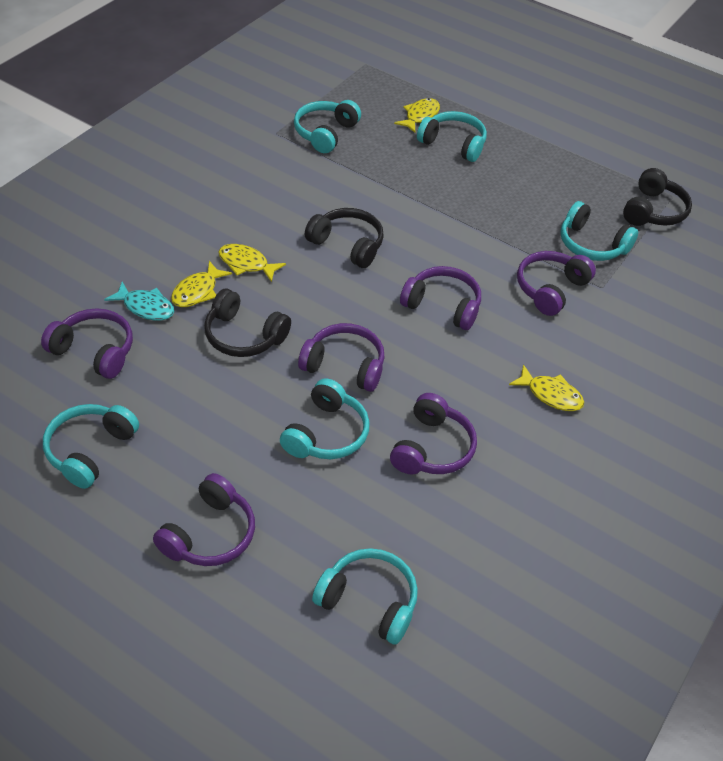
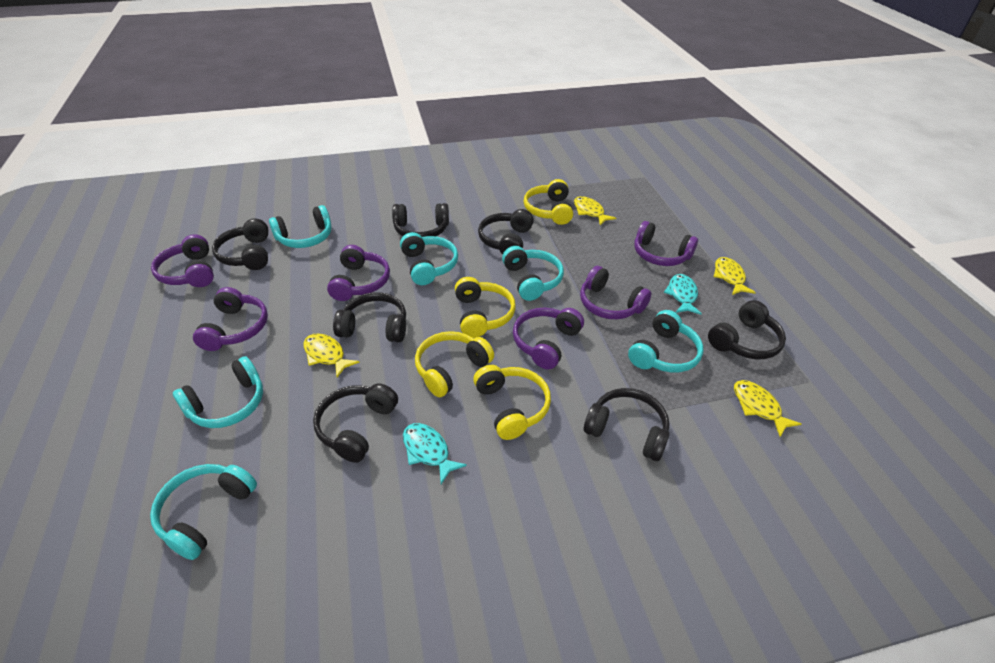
black headphones: [204,289,291,357] [305,208,384,268] [623,168,692,226] = 3 -> [212,218,268,270] [313,384,398,463] [333,292,406,343] [392,203,449,237] [478,209,534,255] [584,388,670,461] [708,300,786,359] = 7
turquoise fish: [104,282,174,321] = 1 -> [403,423,467,484] [664,274,702,315] = 2
yellow headphones: none = 0 -> [415,331,494,397] [455,277,516,338] [473,365,551,440] [524,179,573,225] = 4

